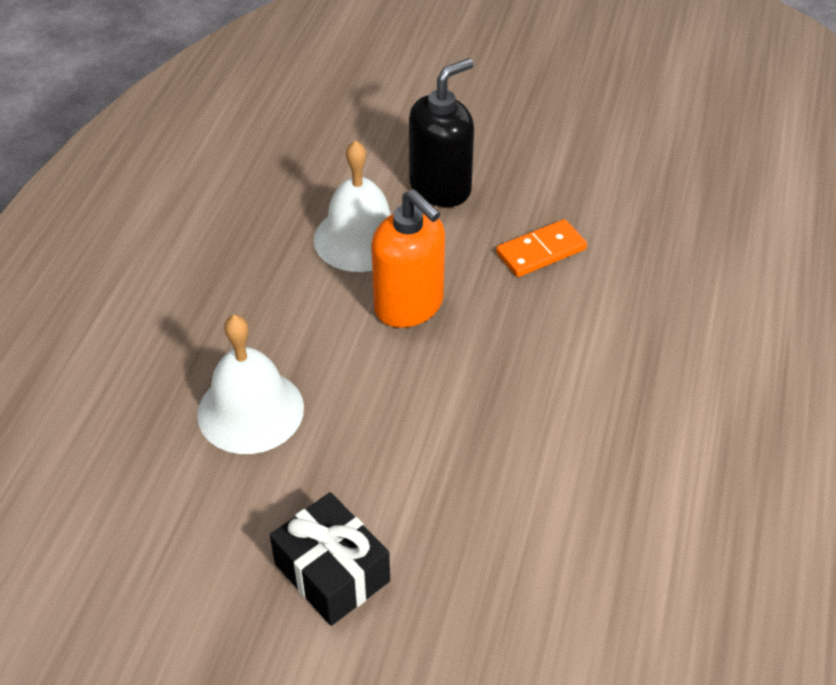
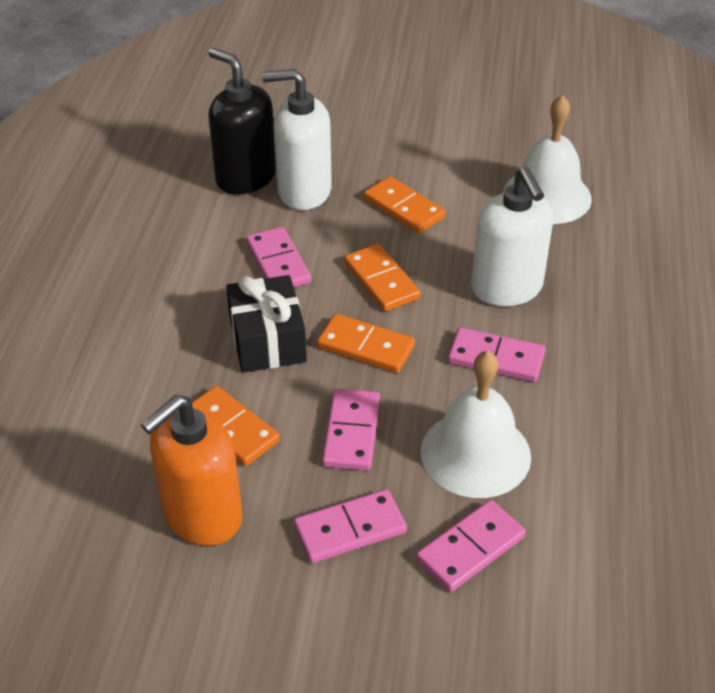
orange domino: [496,219,587,277] = 1 -> [192,386,280,466] [317,314,415,373] [344,244,420,311] [364,176,446,233] = 4
pink domino: none = 0 -> [246,227,311,287] [294,489,407,563] [322,389,380,471] [416,500,526,592] [448,327,545,382] = 5
white soap dispenser: none = 0 -> [262,69,332,210] [471,167,553,306] = 2

